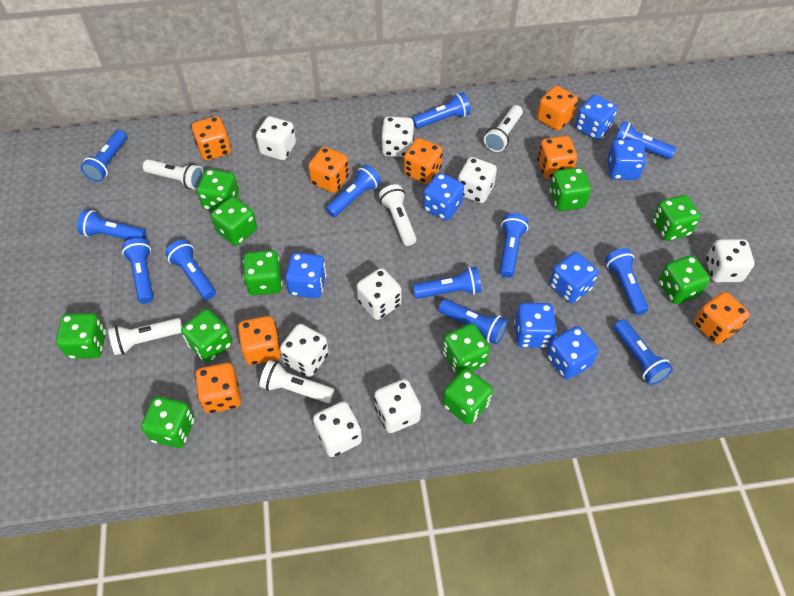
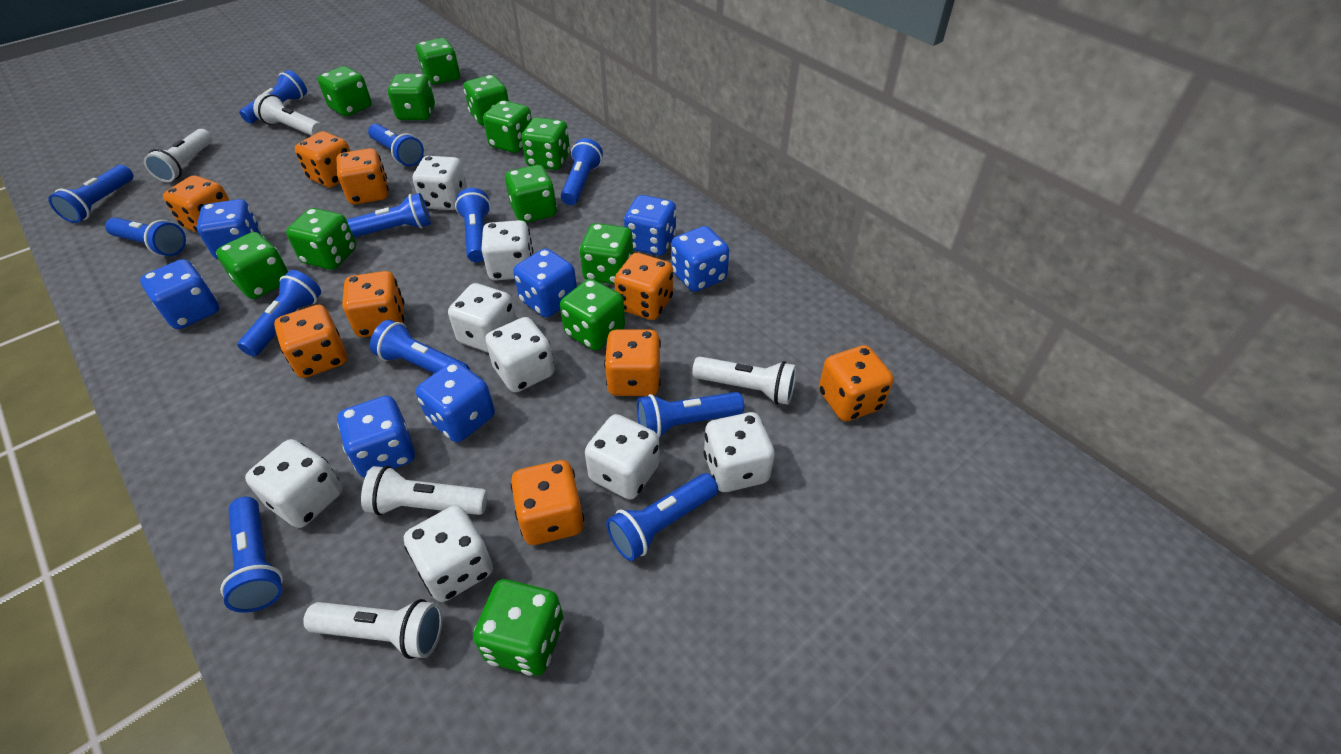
green dice: [56,313,106,359] [141,396,195,448] [181,309,233,363] [197,169,239,211] [211,197,257,246] [243,250,282,295] [442,369,493,425] [443,323,490,375] [550,167,591,211] [652,195,701,241] [658,255,710,304] = 11 -> [216,232,289,299] [286,208,356,270] [318,66,371,116] [388,74,435,120] [416,38,460,85] [464,75,509,126] [473,579,564,676] [483,100,532,153] [505,165,557,223] [521,117,570,170] [560,279,625,351] [579,223,633,284] = 12
orange dice: [192,116,231,160] [195,363,241,413] [238,316,281,365] [308,147,349,193] [404,138,443,184] [537,86,578,131] [537,136,577,179] [694,292,749,344] = 8 -> [163,176,229,233] [274,305,347,378] [295,131,350,188] [336,148,389,205] [342,271,405,337] [510,460,584,545] [604,329,661,396] [614,253,673,320] [819,345,894,421] = 9

